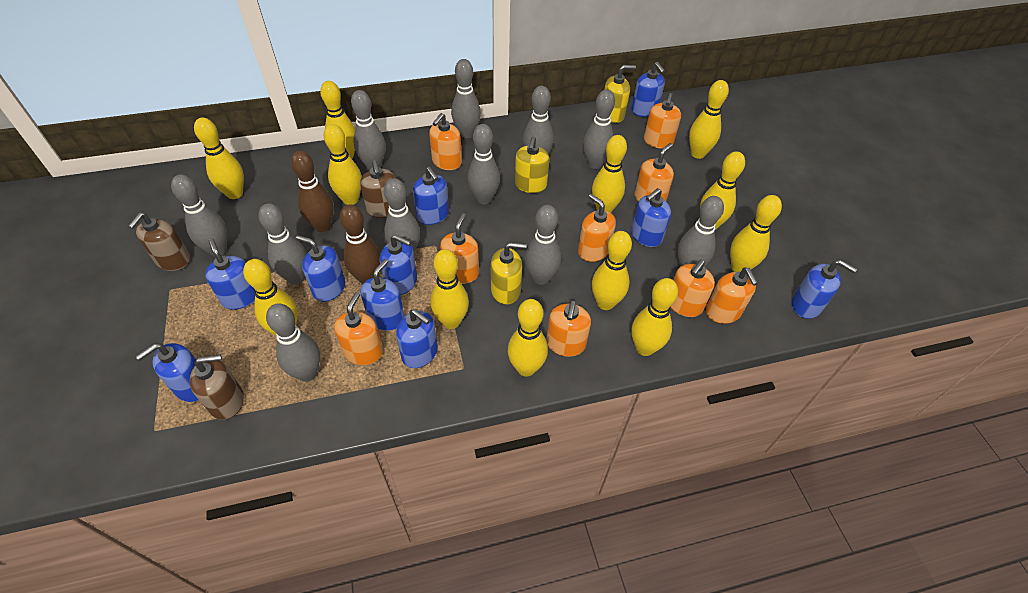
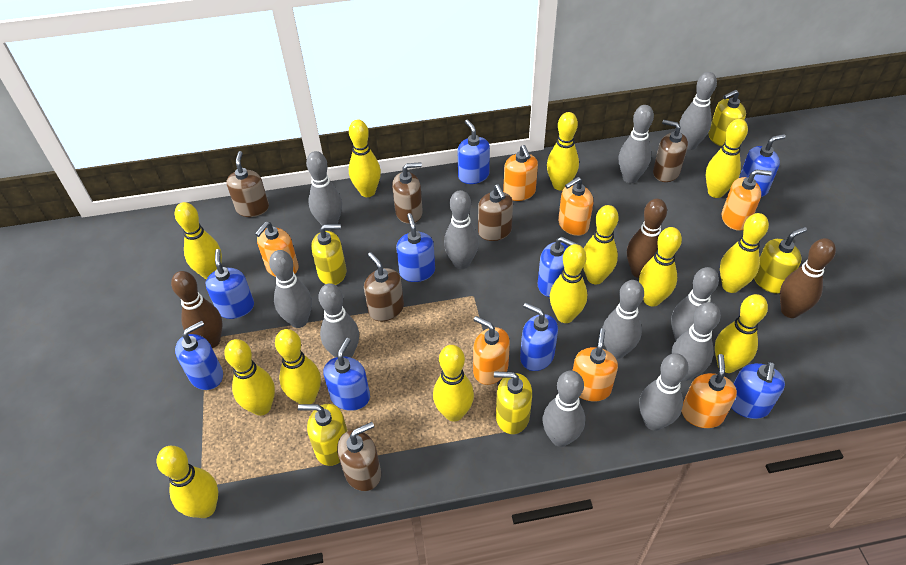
blue soap dispenser: [136,343,198,402] [205,238,255,310] [296,235,345,302] [360,259,405,331] [380,234,417,295] [396,309,438,368] [413,167,449,225] [631,62,665,117] [631,188,671,247] [792,260,857,319] = 10 -> [175,321,223,390] [206,249,254,319] [323,338,370,411] [396,213,435,282] [457,119,490,184] [520,303,558,371] [538,237,577,297] [731,362,785,419] [739,134,786,197] = 9
brown bowling pin: [291,151,334,232] [340,204,380,284] = 2 -> [171,271,222,348] [627,199,667,278] [780,238,836,318] = 3
brown soap dispenser: [128,213,190,271] [189,354,244,420] [360,160,395,218] = 3 -> [227,151,269,217] [337,422,381,491] [364,252,404,321] [392,162,423,224] [478,185,513,241] [653,120,688,182] = 6
orange soap dispenser: [334,292,383,365] [429,113,462,170] [440,213,479,284] [547,300,591,357] [578,194,616,262] [635,143,674,202] [644,93,681,149] [670,260,715,317] [706,268,758,324] = 9 -> [255,222,299,277] [473,316,510,385] [503,145,538,201] [558,177,593,236] [572,328,618,402] [682,354,737,428] [722,169,772,231] = 7
yellow bowling pin: [194,117,244,199] [243,259,298,335] [320,81,355,159] [324,124,362,205] [430,249,469,329] [508,299,548,377] [592,135,627,213] [592,231,632,310] [631,278,678,356] [689,80,729,159] [700,152,745,230] [730,195,782,272] = 12 -> [157,446,218,518] [175,202,222,280] [224,339,275,416] [275,329,321,404] [349,119,381,197] [433,345,474,422] [547,112,579,191] [550,244,587,323] [583,205,619,284] [639,227,682,306] [706,119,748,198] [715,294,768,373] [720,213,769,293] = 13
yellow soap dispenser: [491,242,527,304] [515,137,549,193] [604,65,636,123] = 3 -> [298,404,347,466] [311,224,346,285] [494,372,532,434] [709,90,746,147] [754,227,807,294] = 5

